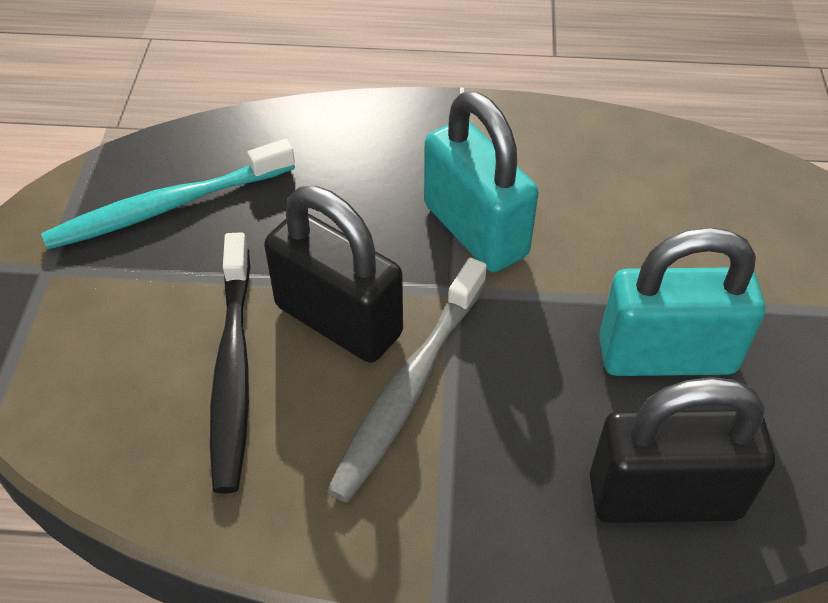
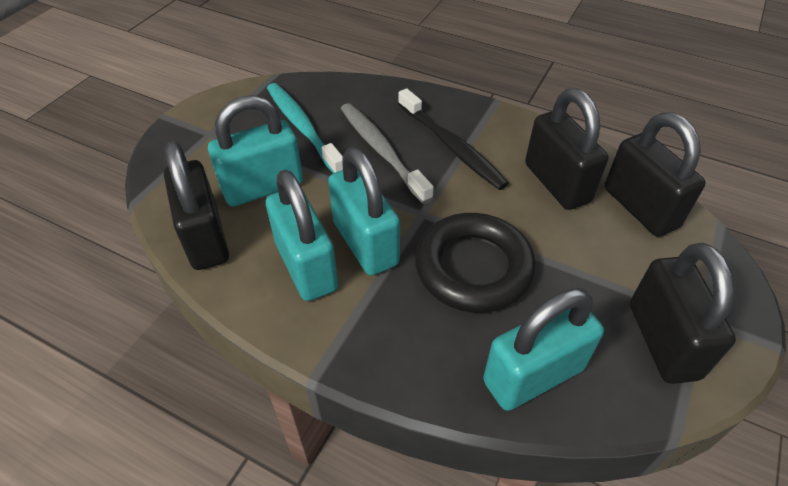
black padlock: [264,186,403,363] [590,377,775,523] = 2 -> [164,141,229,270] [525,88,609,210] [605,112,706,237] [630,243,736,384] = 4
black ring: none = 0 -> [415,213,536,313] = 1
turquoise padlock: [424,91,538,272] [599,227,765,376] = 2 -> [208,95,303,207] [266,170,338,301] [328,147,400,276] [483,288,604,411] = 4

